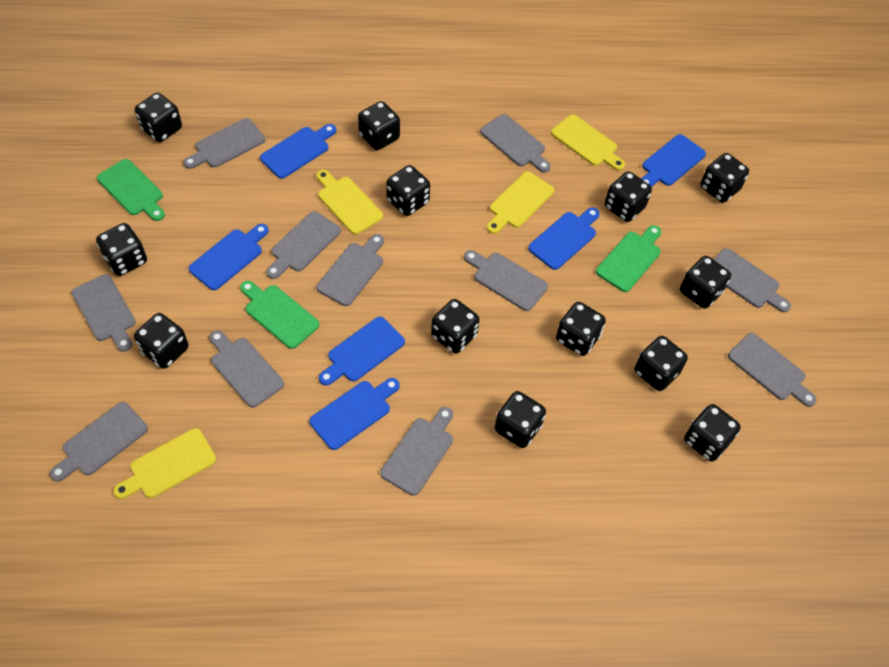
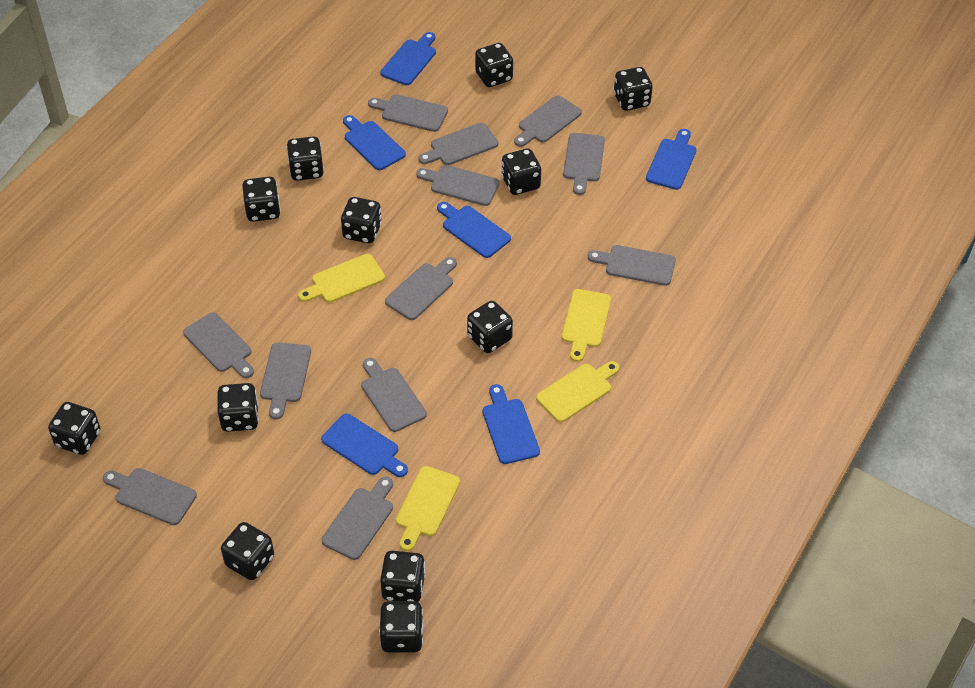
black dice: [96,223,147,276] [134,313,188,369] [135,93,182,142] [358,101,400,150] [386,165,430,216] [431,299,479,354] [495,391,546,448] [556,302,606,356] [605,171,652,222] [634,336,688,391] [680,256,731,309] [684,404,741,461] [701,153,749,203] = 13 -> [48,402,100,455] [217,383,259,432] [221,522,274,580] [242,177,281,222] [286,136,324,181] [341,197,382,243] [379,601,423,653] [380,551,426,602] [467,301,513,353] [475,43,513,87] [501,148,541,195] [614,67,653,111] = 12
green cutting board: [97,159,165,221] [240,281,319,349] [596,225,661,292] = 3 -> none = 0
grey cutting board: [50,402,148,482] [72,274,136,352] [183,118,265,169] [209,330,284,408] [266,211,341,279] [316,234,384,306] [380,407,453,496] [464,250,548,311] [480,114,551,172] [713,248,791,313] [728,333,817,407] = 11 -> [103,468,197,525] [183,312,254,378] [260,342,311,419] [322,477,393,560] [361,358,427,432] [368,94,448,132] [385,257,457,320] [416,165,500,206] [418,123,498,165] [514,96,582,147] [563,133,605,195] [588,245,676,286] = 12

